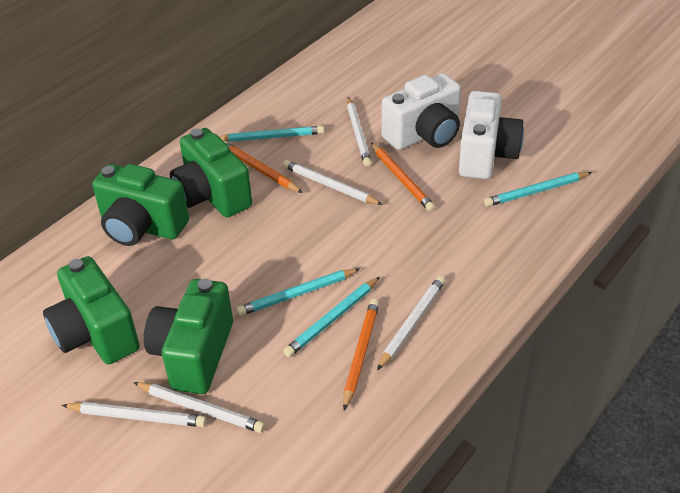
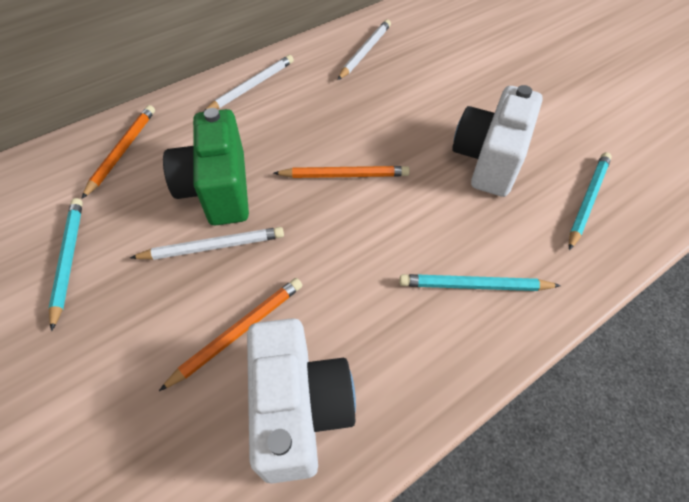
green camera: [43,256,140,364] [92,164,189,246] [144,278,233,394] [170,128,252,218] = 4 -> [163,108,249,226] = 1
turquoise pencil: [219,126,324,142] [236,268,360,316] [283,277,380,357] [484,172,592,207] = 4 -> [48,198,83,331] [399,274,561,291] [569,152,612,250] = 3
white pencil: [62,402,206,427] [133,382,265,433] [283,160,383,205] [347,97,372,167] [377,276,446,370] = 5 -> [130,227,284,260] [203,55,294,112] [338,20,391,80] = 3

